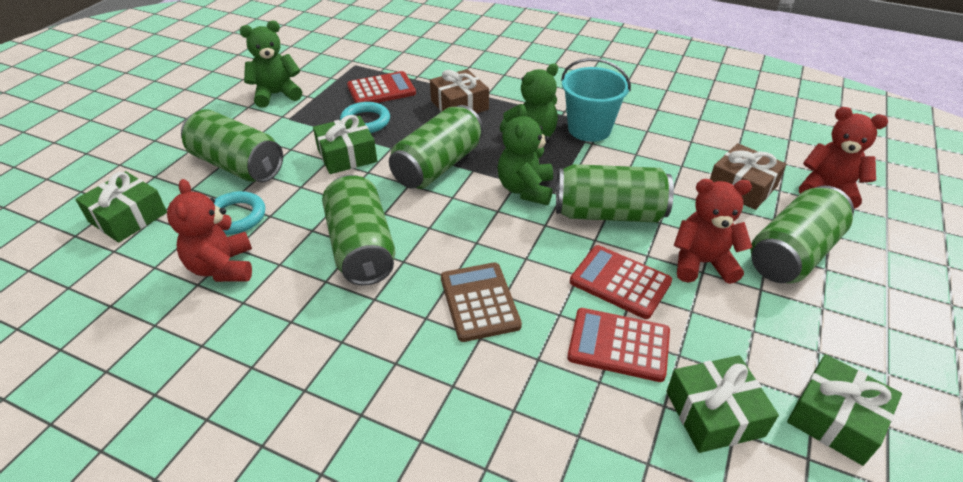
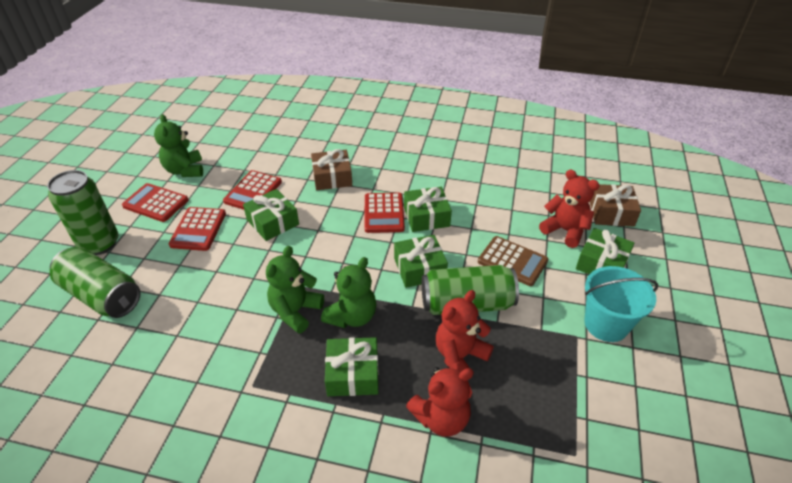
green can: [181,109,283,182] [322,175,396,285] [389,105,483,189] [556,164,674,223] [751,186,854,283] = 5 -> [47,170,118,255] [50,247,140,318] [422,265,519,315] = 3
green gift: [75,171,167,243] [313,115,377,174] [666,355,779,453] [787,354,902,466] = 4 -> [243,189,299,241] [325,337,379,396] [394,235,448,288] [404,187,452,232] [576,228,635,274] = 5
red calculator: [347,71,416,103] [567,308,670,382] [570,245,672,319] = 3 -> [122,183,188,222] [169,207,226,251] [223,170,282,210] [365,193,405,233] = 4
turquoise ring: [214,191,265,235] [340,102,390,133] = 2 -> none = 0

